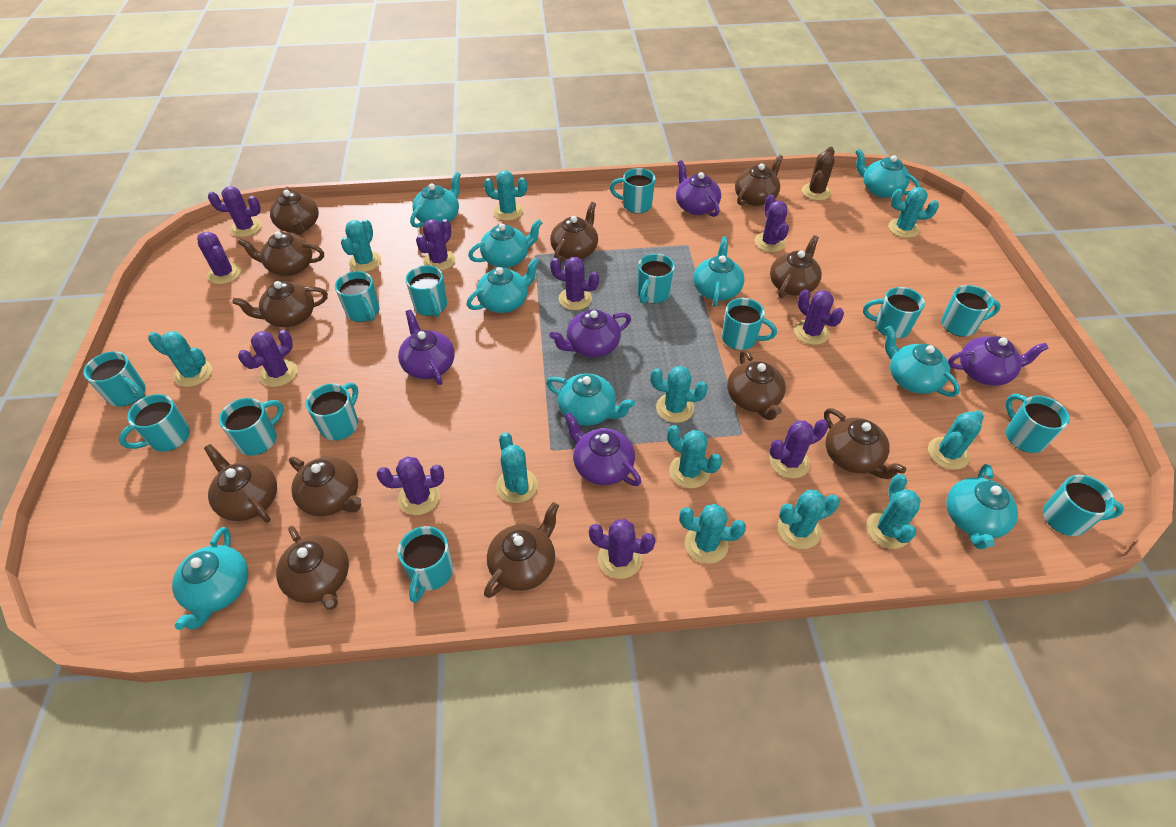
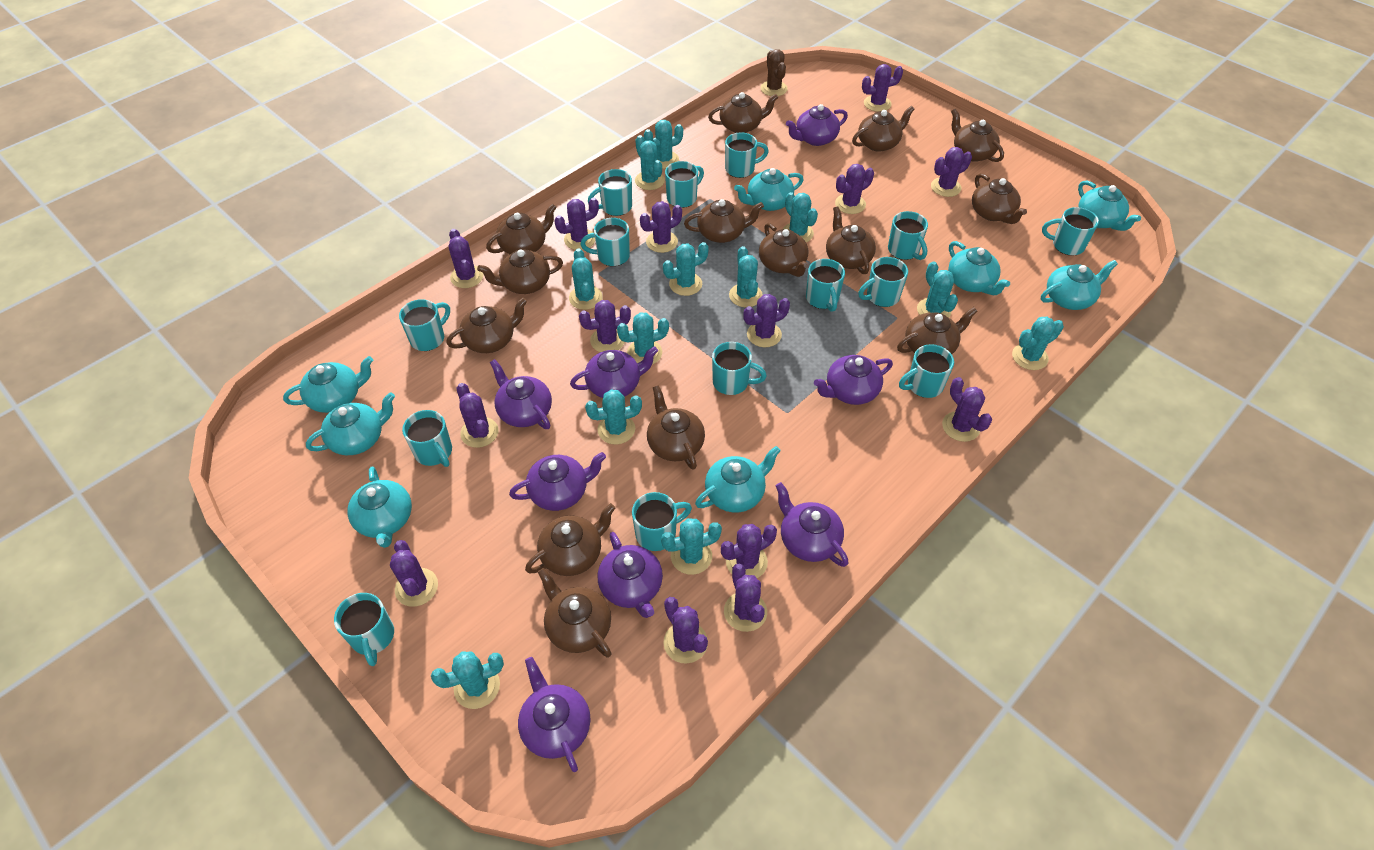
brown teapot: [204,444,277,523] [232,281,328,327] [238,231,324,276] [270,187,319,235] [276,526,349,610] [289,457,361,516] [484,502,559,598] [550,202,598,262] [727,349,786,420] [735,155,783,206] [770,235,822,298] [824,408,906,479] = 12 -> [446,298,527,353] [477,249,563,294] [486,204,557,254] [525,503,615,576] [538,568,612,658] [647,385,705,470] [684,199,764,243] [708,92,778,133] [759,223,809,277] [826,206,876,274] [852,106,915,152] [897,307,977,354] [951,109,1004,162] [972,173,1027,224] = 14
purple cactus: [197,232,241,284] [208,186,262,237] [238,330,297,387] [377,456,444,515] [416,219,455,271] [550,257,599,310] [589,519,656,579] [755,194,789,252] [770,419,828,478] [794,289,844,345] = 10 -> [390,540,438,607] [449,229,484,288] [457,383,498,448] [554,198,599,250] [579,300,631,352] [640,201,682,253] [663,597,708,664] [721,524,777,578] [724,564,767,632] [743,294,790,347] [835,164,874,214] [862,64,903,112] [931,147,972,197] [942,377,992,442] = 14
purple teapot: [398,310,455,385] [549,310,631,358] [564,412,641,486] [676,160,721,217] [948,336,1048,386] = 5 -> [490,359,552,429] [509,452,606,511] [518,657,591,772] [570,346,658,398] [598,532,663,618] [775,482,848,567] [786,104,848,146] [814,355,893,405] = 8
turquoise cactus: [148,331,212,387] [341,219,381,272] [484,170,527,221] [496,432,538,503] [650,366,708,423] [667,425,722,488] [679,504,746,564] [778,490,840,549] [866,474,921,549] [888,187,939,238] [928,410,984,470] = 11 -> [431,651,504,709] [569,249,603,310] [585,390,642,445] [617,312,669,364] [635,135,665,190] [644,120,683,169] [661,518,722,575] [663,242,709,296] [729,246,763,308] [783,192,818,242] [917,261,958,318] [1012,316,1064,370] = 12
turquoise teapot: [172,527,248,630] [410,172,461,228] [466,258,540,313] [468,219,542,268] [546,373,635,426] [694,237,744,307] [855,149,920,198] [885,326,960,397] [946,464,1018,549] = 9 -> [283,356,373,413] [306,392,395,455] [347,466,412,548] [695,446,781,513] [734,168,804,211] [948,241,1010,295] [1041,260,1118,310] [1078,180,1141,231] = 8

